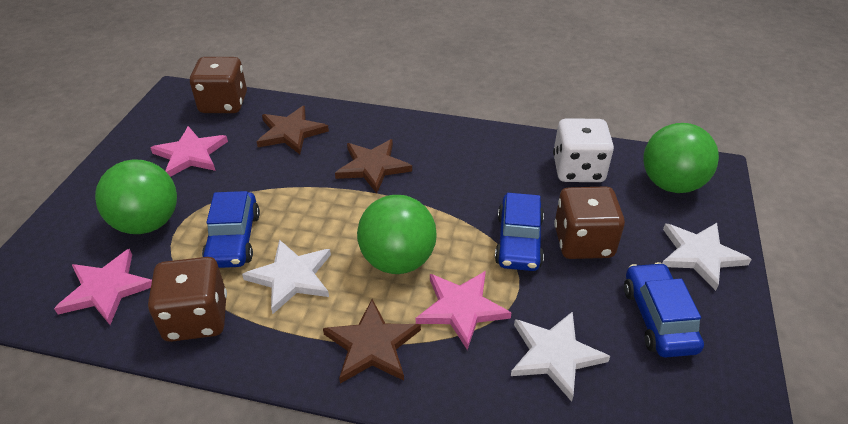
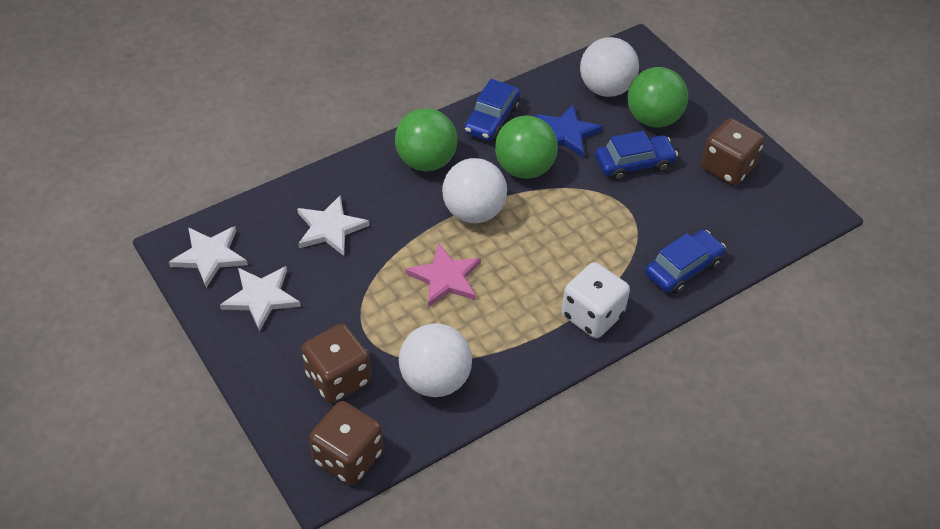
blue star: none = 0 -> [535,104,603,157] = 1
brown star: [257,106,329,154] [323,299,421,384] [335,139,412,193] = 3 -> none = 0
pink star: [54,249,152,325] [150,126,228,177] [416,271,512,350] = 3 -> [406,243,481,307] = 1
white ball: none = 0 -> [399,323,472,397] [442,158,507,223] [580,37,639,97] = 3

